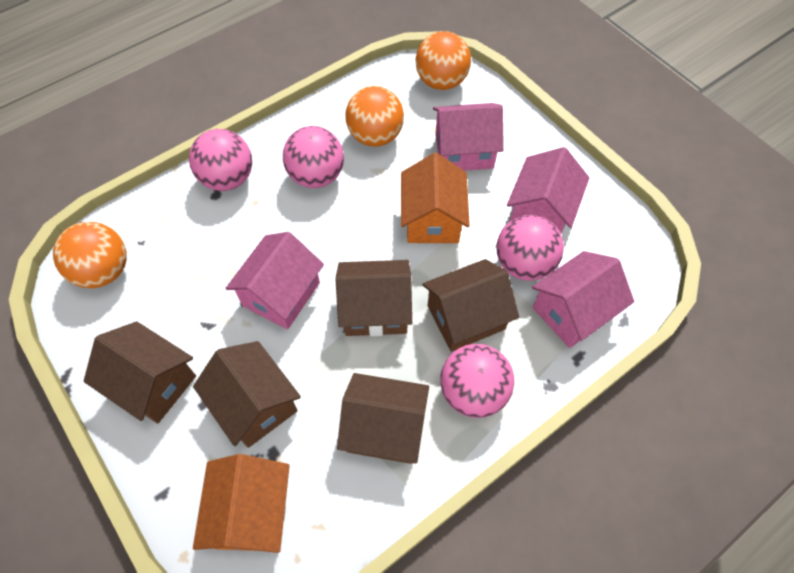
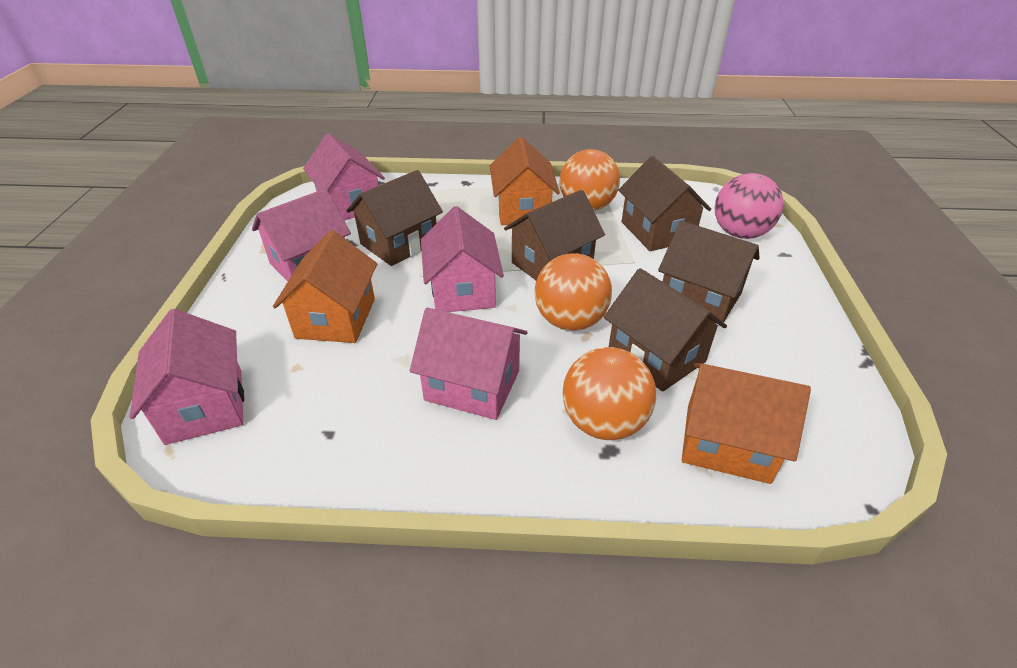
orange house: [193,454,290,553] [401,153,470,243] = 2 -> [273,230,377,343] [490,137,560,225] [682,363,811,484] = 3
pink ball: [189,129,252,191] [283,126,344,188] [440,344,514,418] [497,215,564,281] = 4 -> [714,173,783,239] = 1
pink house: [225,232,324,330] [433,103,504,171] [507,147,589,233] [532,251,634,348] = 4 -> [130,309,244,445] [252,189,351,281] [303,133,385,220] [410,308,528,420] [421,206,504,312] = 5

